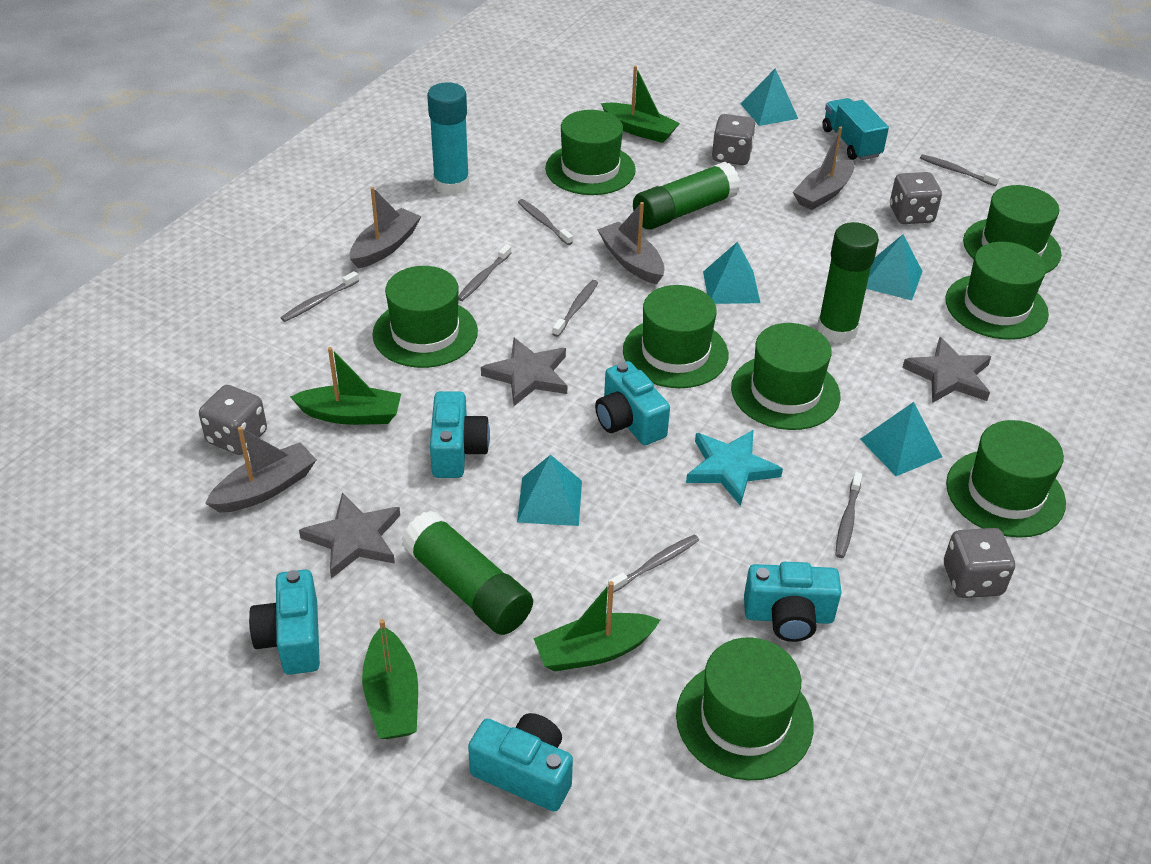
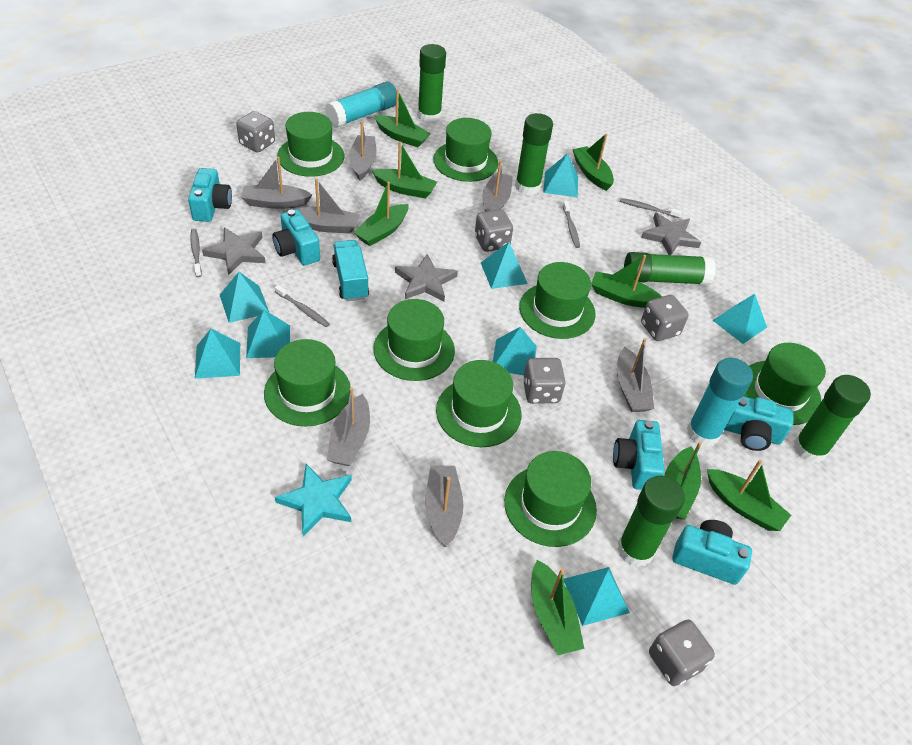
green boat: [290,347,401,425] [362,619,418,739] [533,581,660,672] [601,66,680,143] = 4 -> [353,182,408,246] [371,142,437,198] [374,89,431,147] [531,560,585,655] [572,133,614,191] [591,255,662,308] [664,442,702,519] [707,460,791,531] = 8
green glue stick: [402,511,533,635] [633,162,740,230] [817,222,879,344] = 3 -> [417,44,446,123] [515,113,553,195] [617,476,685,567] [624,252,716,285] [794,375,871,463] = 5
grey boat: [205,427,316,513] [350,187,421,269] [597,202,665,284] [793,126,855,210] = 4 -> [241,157,312,209] [293,179,360,233] [327,388,370,466] [349,121,377,180] [425,466,464,547] [482,160,513,212] [617,338,654,412] = 7
grey dice: [199,385,267,455] [712,114,756,165] [890,172,942,224] [944,528,1015,598] = 4 -> [236,111,275,152] [475,209,513,252] [523,358,566,404] [641,295,689,341] [649,620,715,686] = 5
grey toothbrush: [281,271,359,322] [458,244,511,301] [518,199,573,245] [552,280,598,337] [608,534,699,593] [835,472,862,558] [920,154,1000,186] = 7 -> [190,229,202,277] [275,285,330,327] [563,201,580,248] [620,198,682,218] = 4
turquoise glue stick: [427,82,470,195] = 1 -> [325,82,396,128] [687,358,753,447] = 2
turquoise pyramid: [517,455,582,526] [703,242,760,304] [741,68,798,126] [860,402,942,476] [866,234,923,300] = 5 -> [195,329,240,379] [220,272,269,323] [246,310,290,358] [481,242,528,289] [493,327,537,375] [543,153,578,197] [564,567,630,626] [713,294,767,344] = 8

